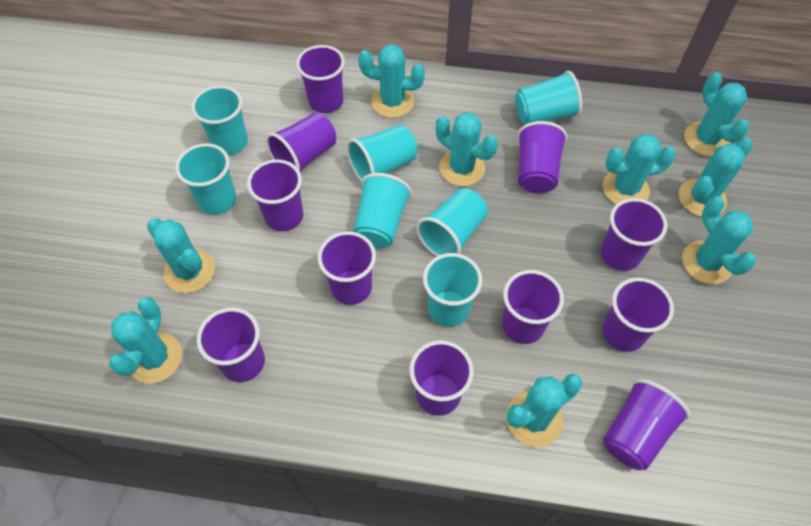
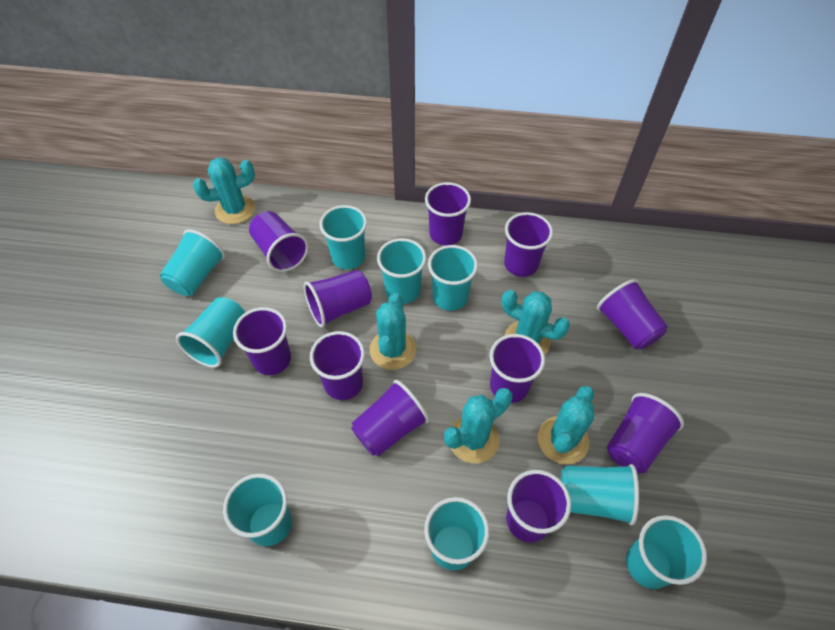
turquoise cactus: [109,297,182,384] [147,218,215,293] [358,44,425,118] [436,112,498,186] [506,374,582,447] [602,134,676,204] [679,137,753,217] [682,196,756,284] [684,72,749,156] = 9 -> [193,158,255,224] [370,293,416,370] [444,388,512,463] [501,290,570,355] [538,386,594,465] = 5
turquoise cup: [175,143,236,215] [191,85,248,155] [347,125,417,182] [353,173,412,248] [416,188,488,256] [423,253,483,327] [515,71,582,125] = 7 -> [160,229,225,296] [176,297,245,368] [223,473,292,546] [319,205,367,269] [377,238,427,304] [424,497,489,571] [428,245,478,311] [561,464,639,525] [626,515,707,589] = 9

